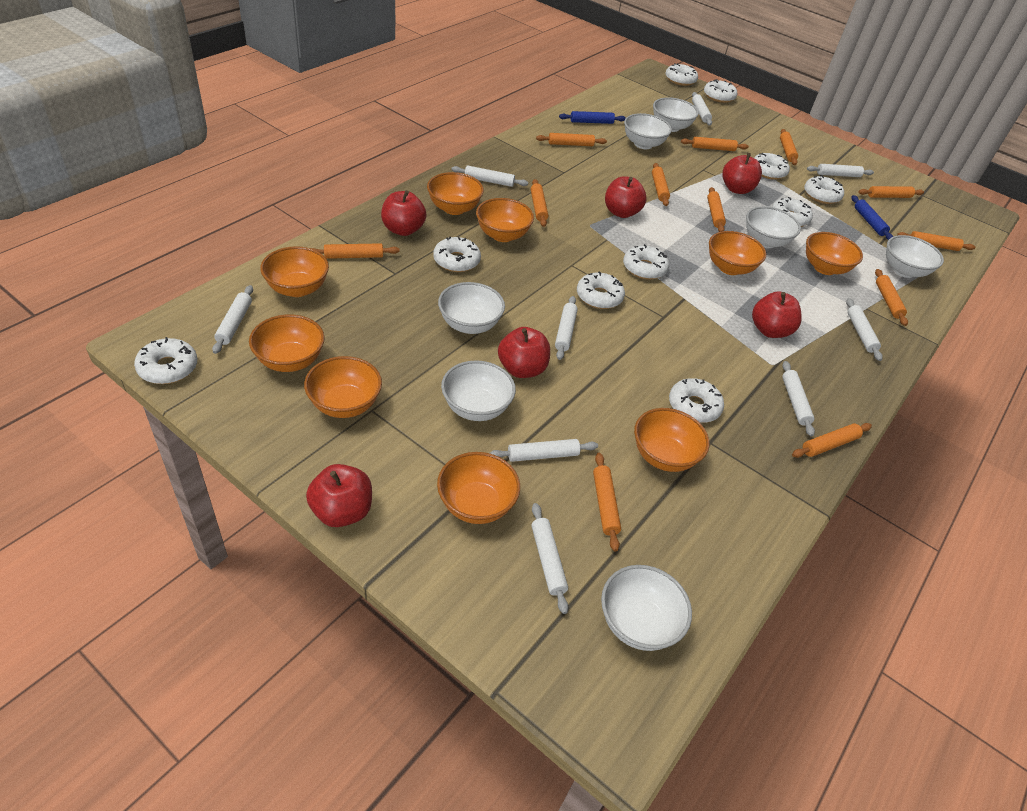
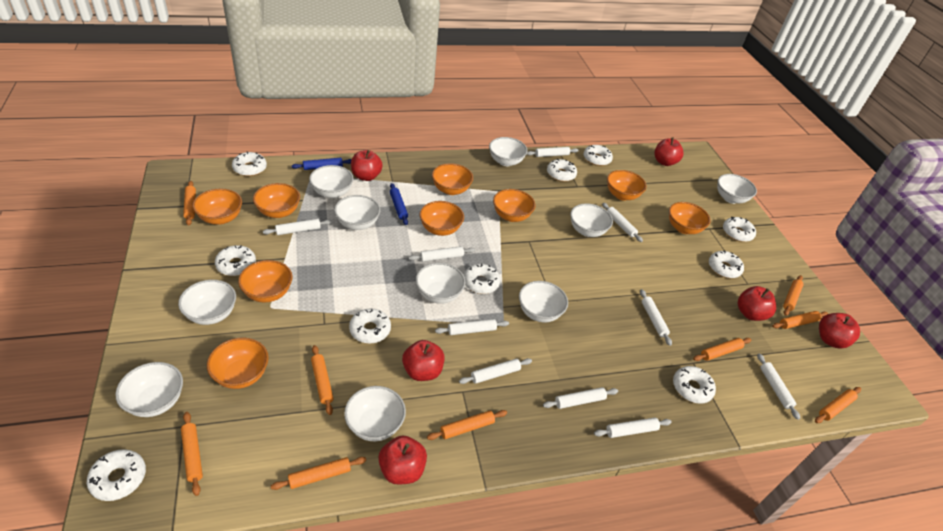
orange rolling pin: [310,243,400,259] [531,179,548,227] [536,133,607,146] [593,453,621,552] [652,163,670,206] [681,137,749,151] [707,187,726,232] [780,129,798,165] [792,423,872,458] [858,186,924,198] [875,269,908,326] [897,231,975,251] = 12 -> [181,412,203,496] [183,181,196,225] [271,457,366,490] [311,345,334,415] [427,410,507,440] [693,338,751,361] [772,311,828,329] [783,275,804,316] [815,387,861,423] = 9
white bowl: [438,282,505,334] [441,360,516,421] [601,565,692,651] [624,113,672,149] [653,97,699,132] [746,206,801,248] [886,235,944,278] = 7 -> [115,362,183,417] [178,280,236,325] [309,165,354,198] [334,195,380,230] [344,386,406,441] [416,263,465,304] [489,137,528,166] [519,281,568,323] [570,203,613,237] [717,174,757,204] = 10
white rolling pin: [212,285,253,354] [451,165,528,187] [490,439,598,462] [531,503,569,614] [555,296,578,360] [692,92,712,126] [782,361,815,437] [807,164,874,177] [846,298,883,361] = 9 -> [263,219,332,235] [409,246,475,262] [435,319,509,335] [459,358,532,384] [527,147,579,157] [543,387,618,409] [594,417,672,438] [602,203,643,242] [640,289,672,346] [757,353,800,420] = 10

